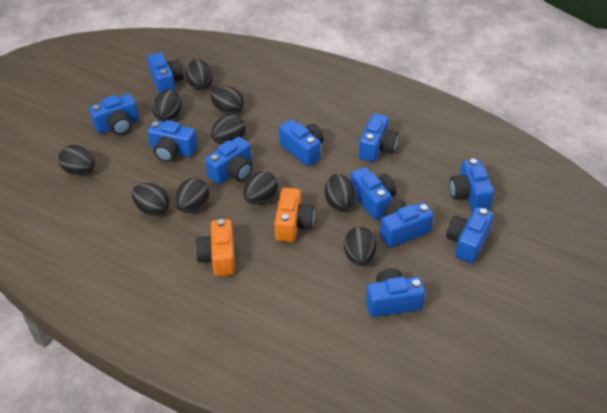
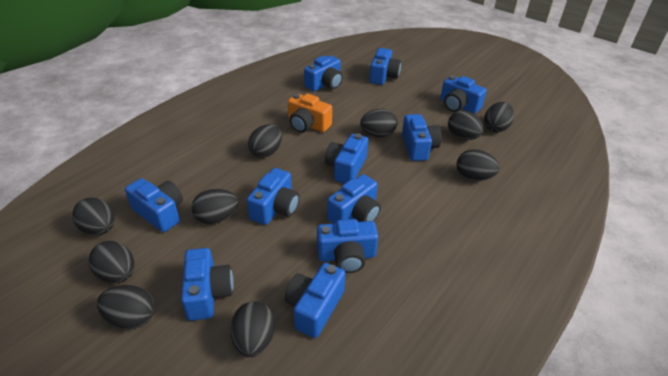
orange camera: [195,219,235,276] [274,188,315,242] = 2 -> [288,93,332,133] = 1

